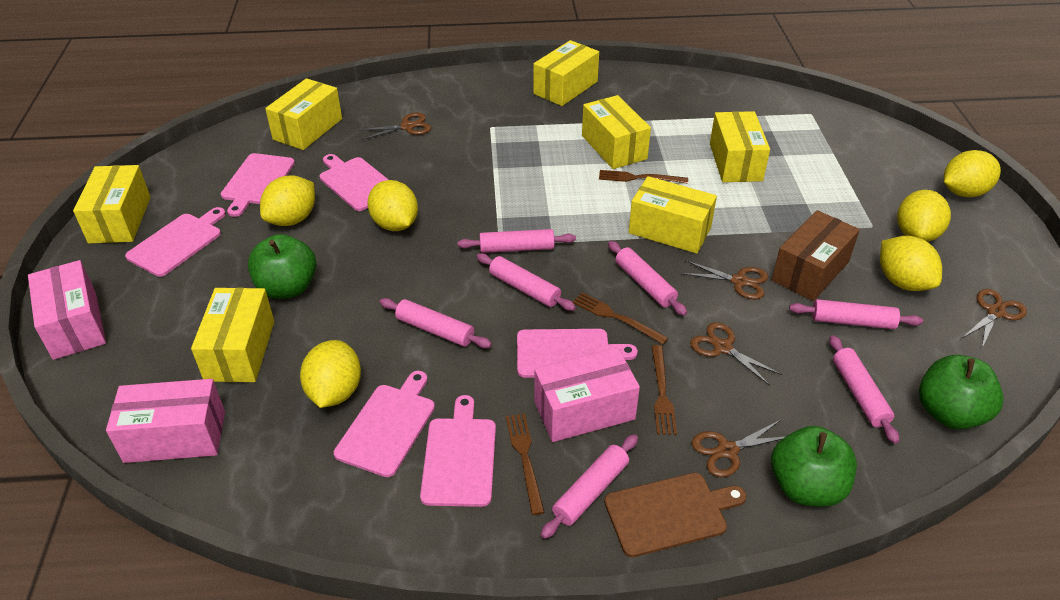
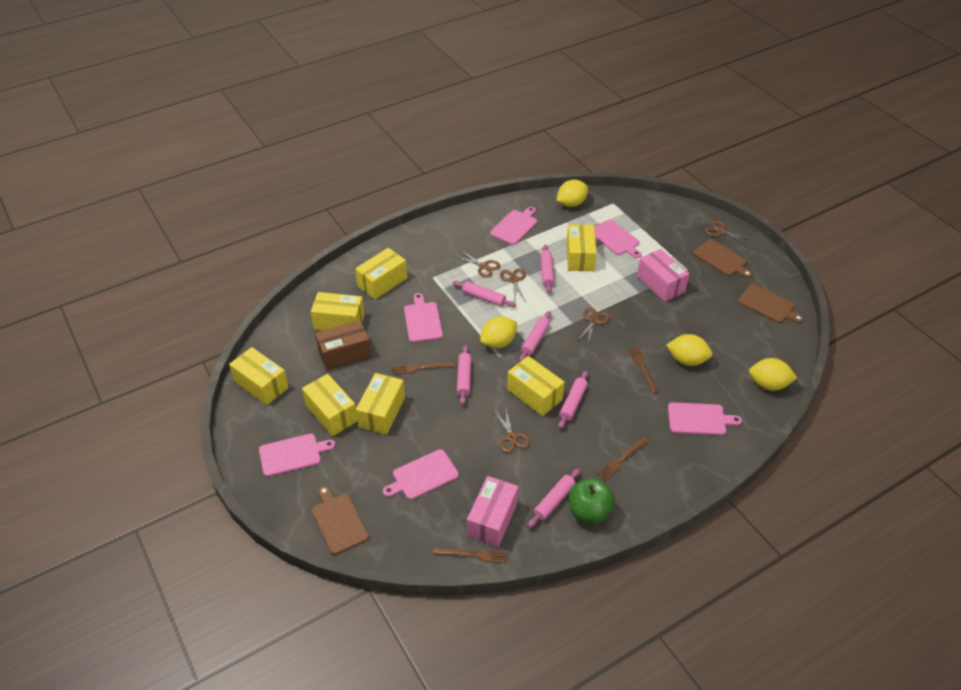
brown cutting board: [604,473,746,557] = 1 -> [311,486,369,555] [693,239,752,278] [737,284,804,323] = 3
green apple: [248,234,316,299] [771,426,857,507] [919,355,1003,429] = 3 -> [569,478,615,524] = 1
pink box: [28,260,106,360] [106,379,225,463] [534,348,640,442] = 3 -> [467,476,518,547] [637,249,689,302] = 2
pink rolling pin: [380,298,492,348] [458,229,576,253] [477,253,576,311] [541,434,638,539] [608,241,687,316] [789,299,923,329] [829,335,899,444] = 7 -> [453,281,516,307] [457,345,471,405] [519,311,551,362] [528,468,580,528] [540,245,554,293] [558,371,588,429] = 6
yellow lemon: [260,175,315,226] [300,340,361,408] [367,180,418,231] [880,236,942,291] [897,190,951,242] [944,150,1001,197] = 6 -> [480,316,517,348] [557,180,588,207] [666,334,712,366] [749,358,797,391] = 4

